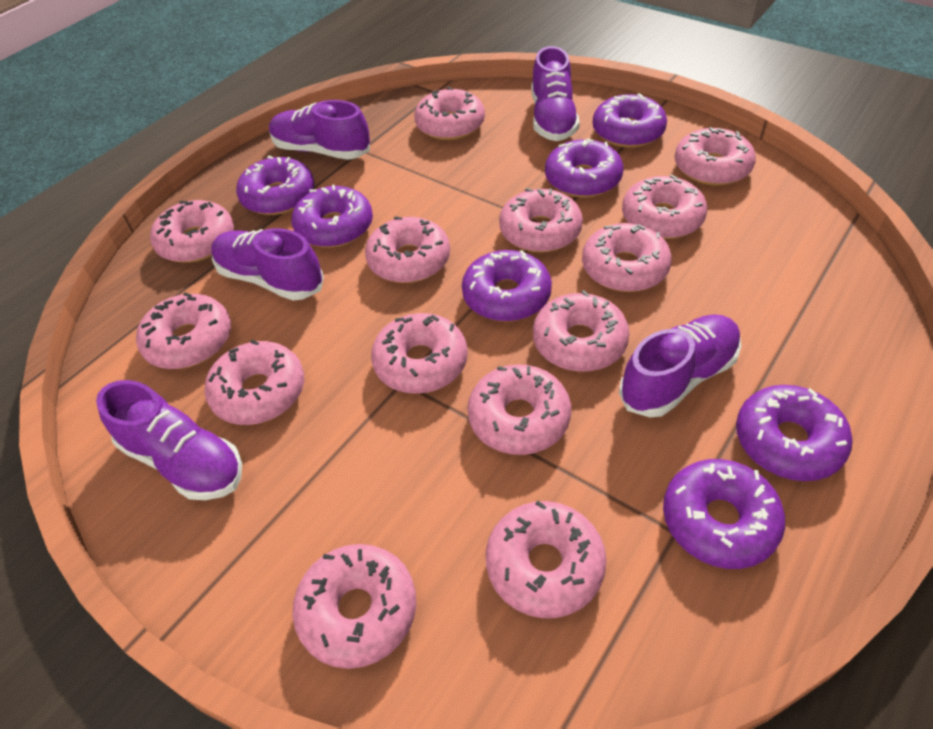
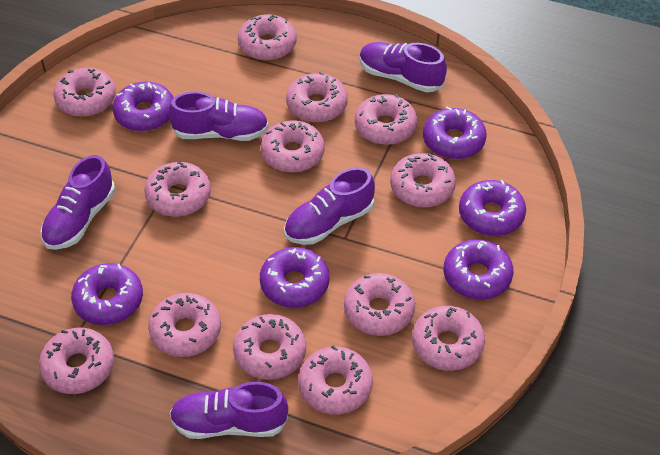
pink donut: [136,292,231,369] [150,200,234,263] [204,339,304,425] [292,544,416,669] [365,216,450,283] [371,313,468,394] [414,87,485,140] [468,364,571,455] [486,501,606,618] [499,188,583,253] [533,290,630,372] [582,223,672,292] [622,175,707,239] [675,127,756,186] = 14 -> [39,328,114,394] [53,68,116,117] [144,161,211,217] [148,293,221,357] [233,314,306,380] [238,14,297,60] [261,121,324,173] [286,71,348,122] [298,346,373,415] [344,273,415,336] [355,94,417,145] [390,153,456,208] [412,306,485,371] = 13
purple donut: [236,156,314,215] [291,185,373,248] [462,250,552,322] [545,138,623,198] [593,93,667,148] [663,459,785,569] [736,385,853,481] = 7 -> [71,263,143,325] [113,81,174,131] [260,247,329,308] [423,107,486,159] [444,239,513,300] [459,180,526,236] = 6

